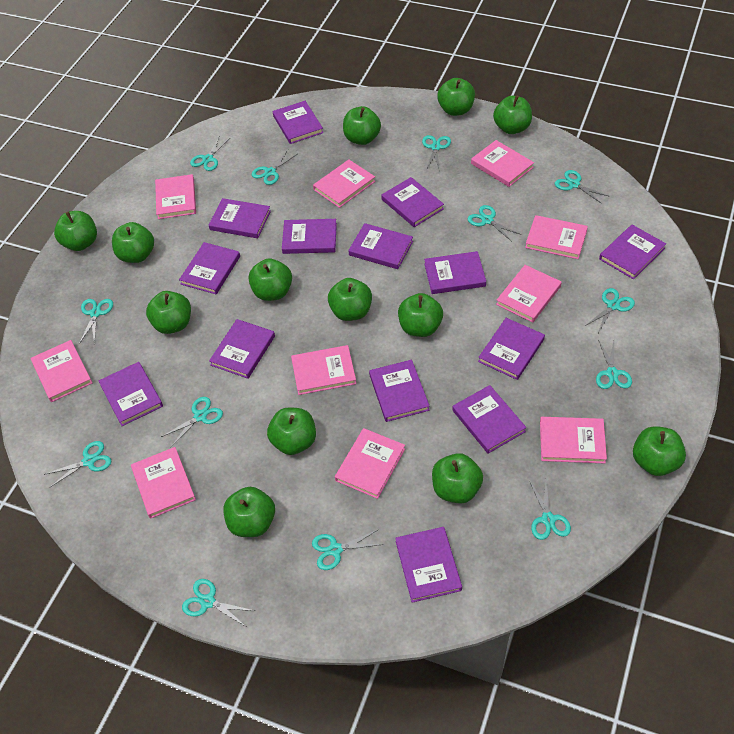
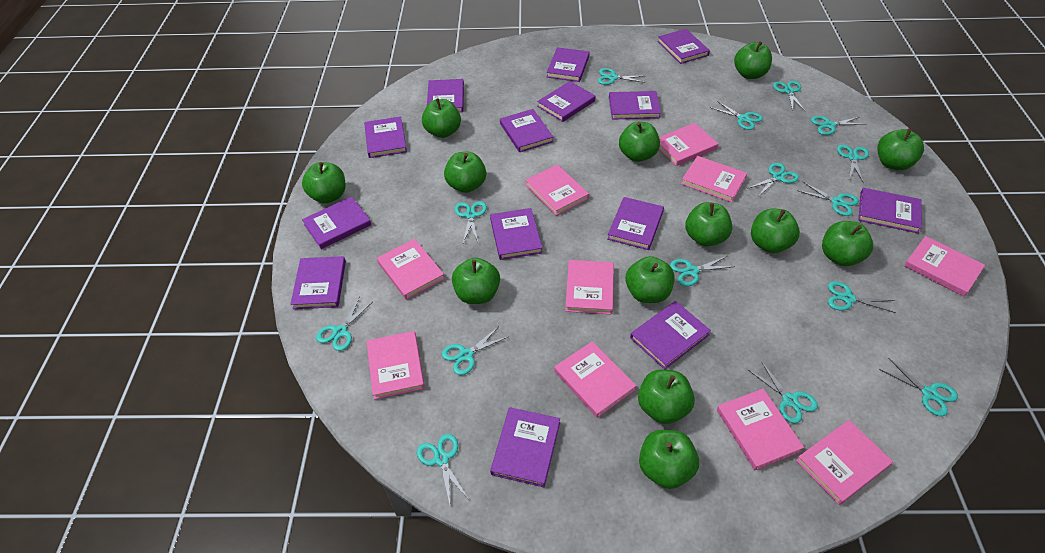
turquoise scissors: [44,441,111,487] [79,299,113,344] [161,397,223,447] [182,579,255,626] [190,135,230,171] [252,150,298,185] [312,529,384,570] [422,135,451,170] [468,205,521,242] [529,480,571,540] [555,170,608,204] [585,288,635,333] [596,340,632,389] = 13 -> [316,297,373,351] [417,434,469,505] [442,326,508,375] [455,201,487,243] [598,68,646,85] [670,256,735,286] [710,101,763,130] [747,163,799,197] [748,361,818,423] [773,81,805,112] [797,182,859,216] [811,116,867,135] [828,281,896,313] [837,144,869,183] [879,358,958,416] = 15

